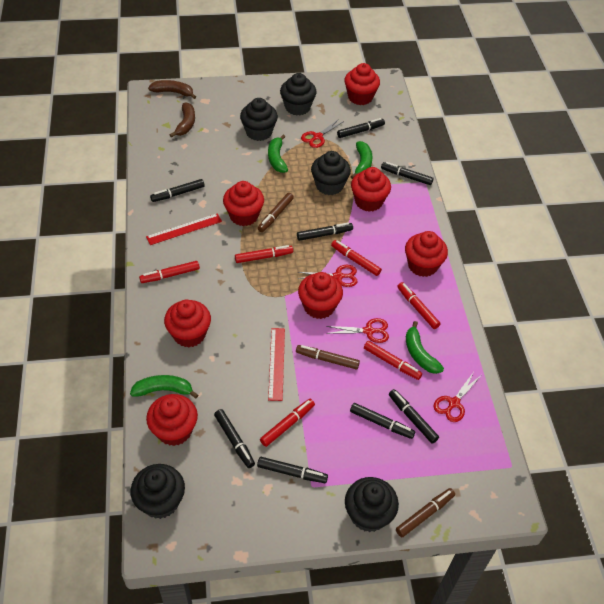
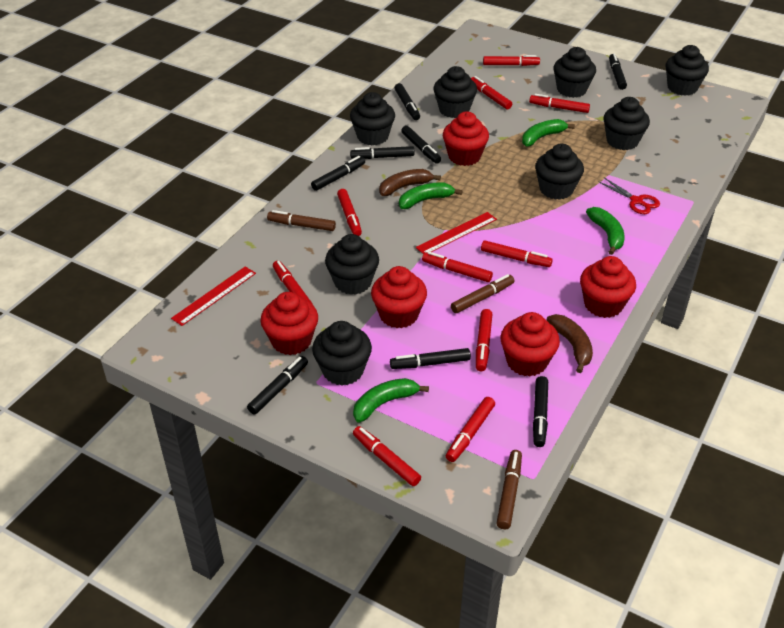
black cupcake: [130,464,185,519] [240,98,278,141] [280,73,317,115] [311,151,351,195] [345,477,399,532] = 5 -> [312,321,372,386] [325,234,379,295] [350,92,395,145] [434,66,477,118] [535,144,584,200] [553,47,596,98] [603,97,650,150] [666,45,709,96] = 8
red cupcake: [146,394,198,446] [164,300,211,347] [223,181,264,226] [298,272,343,319] [344,63,380,105] [351,167,391,212] [405,231,448,277] = 7 -> [260,292,318,355] [371,266,427,328] [443,111,489,166] [500,312,560,377] [580,256,636,318] = 5
red marker: [139,261,200,283] [235,245,293,263] [260,399,315,447] [331,240,382,276] [364,341,422,380] [397,282,441,329] = 6 -> [273,261,313,304] [337,189,362,236] [353,426,421,486] [422,252,493,282] [446,397,495,462] [471,76,512,109] [476,309,492,371] [481,240,553,267] [483,55,540,66] [529,94,590,113] = 10
red scissors: [298,265,358,287] [301,119,344,148] [326,318,389,343] [433,372,480,422] = 4 -> [598,178,660,214] = 1

